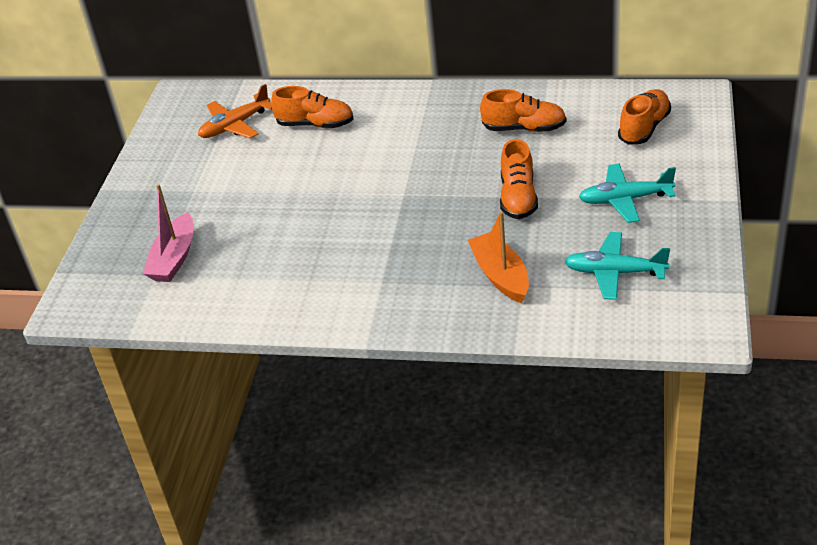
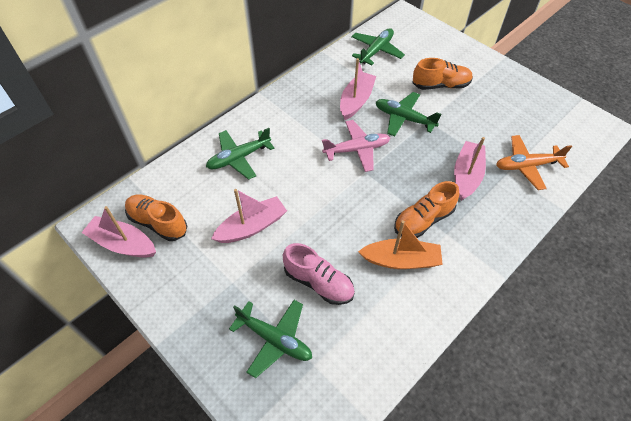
green plane: none = 0 -> [206,128,275,180] [229,300,312,378] [351,28,405,65] [376,92,441,136] = 4
orange shoe: [271,86,354,128] [480,89,566,132] [500,139,538,219] [618,89,671,145] = 4 -> [125,194,188,241] [394,181,459,238] [412,58,473,90] = 3
pink boat: [143,184,193,282] = 1 -> [81,206,156,258] [211,189,287,243] [340,58,376,120] [454,137,486,201] = 4
pink plane: none = 0 -> [322,120,390,172] = 1
pink shoe: none = 0 -> [283,243,355,305] = 1
turquoise plane: [564,232,670,300] [579,164,676,223] = 2 -> none = 0

